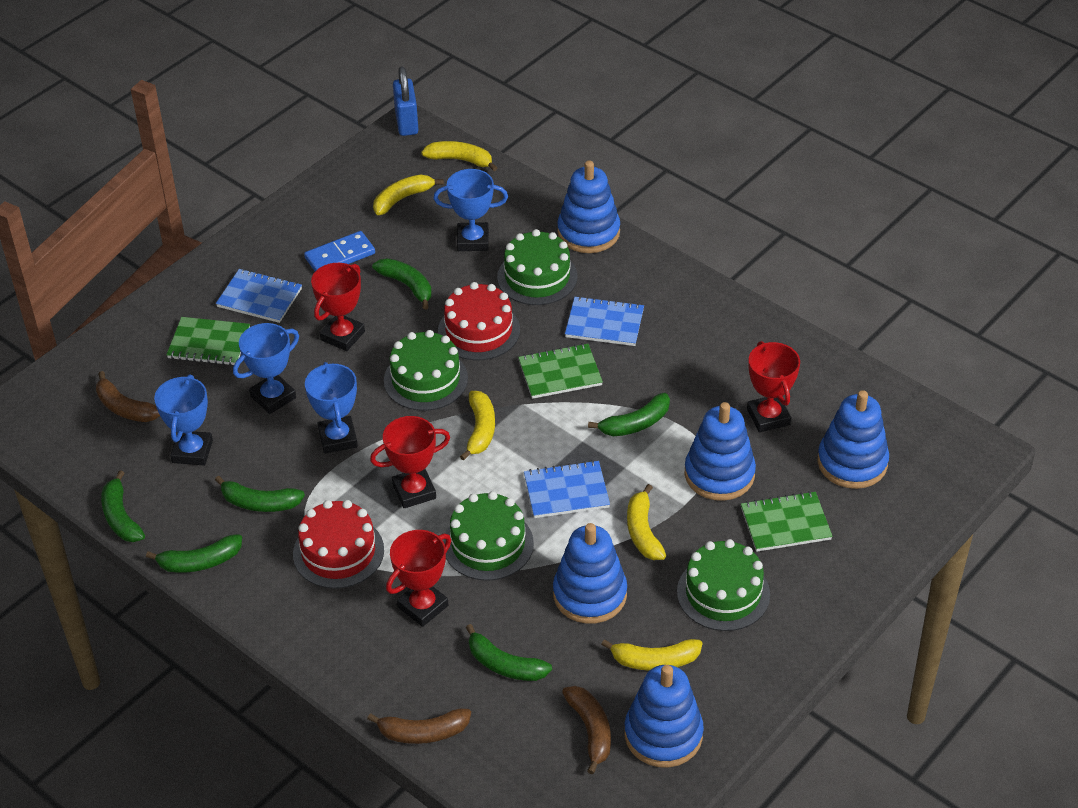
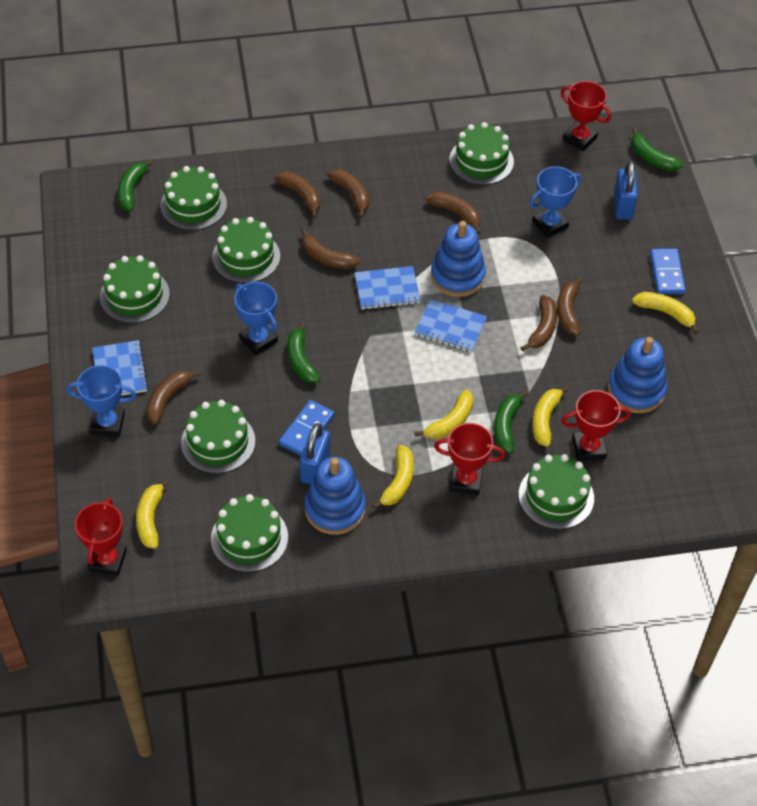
blue domino: [304,231,375,271] = 1 -> [279,400,335,456] [650,248,686,294] = 2
blue padlock: [393,66,419,136] = 1 -> [299,423,330,485] [614,160,638,220] = 2
blue stacking toy: [553,523,627,624] [557,161,620,253] [624,665,704,768] [685,402,756,501] [817,390,889,489] = 5 -> [305,457,366,535] [431,221,486,297] [608,337,667,413] = 3
blue trophy: [154,375,213,466] [233,323,299,414] [305,362,358,454] [433,169,508,251] = 4 -> [66,365,136,437] [234,282,278,355] [530,166,581,238] = 3
brown banana: [96,371,160,422] [367,709,471,744] [562,686,611,774] = 3 -> [146,370,201,424] [274,171,321,218] [301,228,360,269] [327,169,369,218] [426,191,481,234] [521,295,557,351] [557,277,583,335] = 7
green banana: [101,470,145,542] [146,534,242,573] [215,476,305,512] [372,258,432,310] [466,624,552,681] [588,393,670,436] = 6 -> [118,160,153,211] [288,322,321,383] [494,390,528,453] [631,128,683,171] = 4
green cake: [384,330,468,411] [443,491,534,581] [497,229,578,305] [677,539,770,631] = 4 -> [100,255,170,323] [160,166,227,230] [181,400,255,473] [211,494,288,572] [212,217,280,283] [449,122,514,185] [519,454,594,529] = 7
green notebook: [166,317,250,366] [518,343,603,399] [741,491,833,552] = 3 -> none = 0
red cake: [293,500,384,589] [438,282,520,360] = 2 -> none = 0

